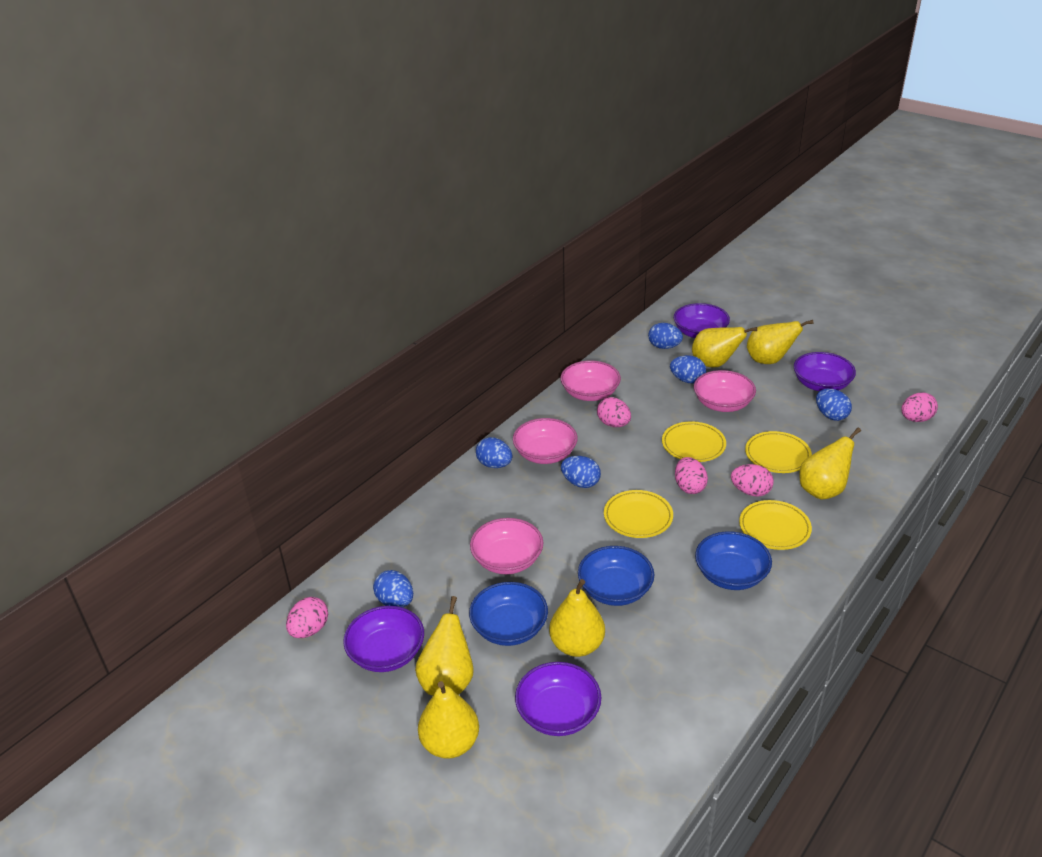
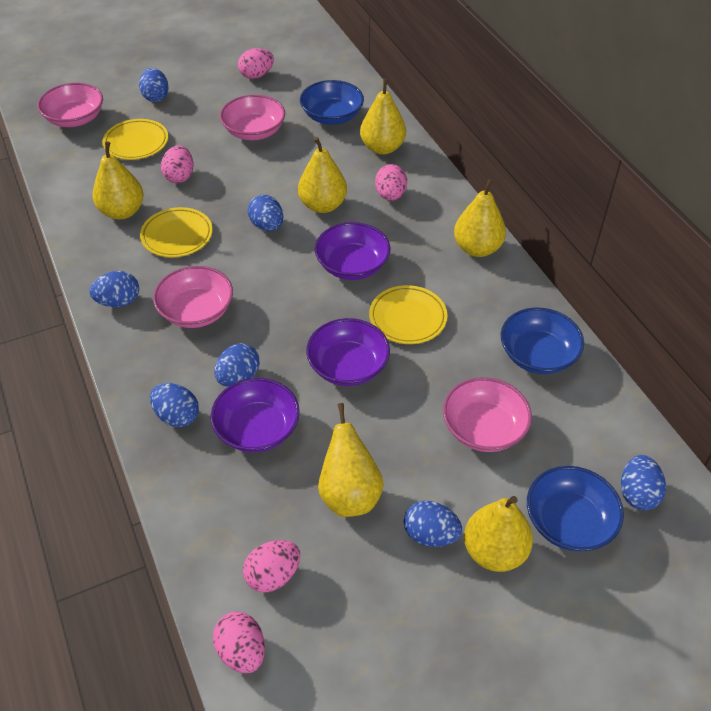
blue egg: [373,570,413,607] [476,437,512,468] [561,456,601,488] [648,323,683,349] [670,355,706,383] [816,389,852,421] = 6 -> [89,271,139,307] [139,68,169,102] [150,383,199,427] [214,343,260,387] [247,195,283,231] [404,501,462,547] [621,455,666,510] = 7
purple bowl: [343,606,424,672] [515,662,601,736] [674,303,730,338] [794,352,856,391] = 4 -> [211,378,300,453] [306,318,390,386] [315,222,390,280] = 3
yellow plate: [604,490,673,538] [662,421,726,462] [739,500,812,550] [745,431,812,473] = 4 -> [102,119,168,160] [140,207,213,257] [369,285,447,344] = 3

